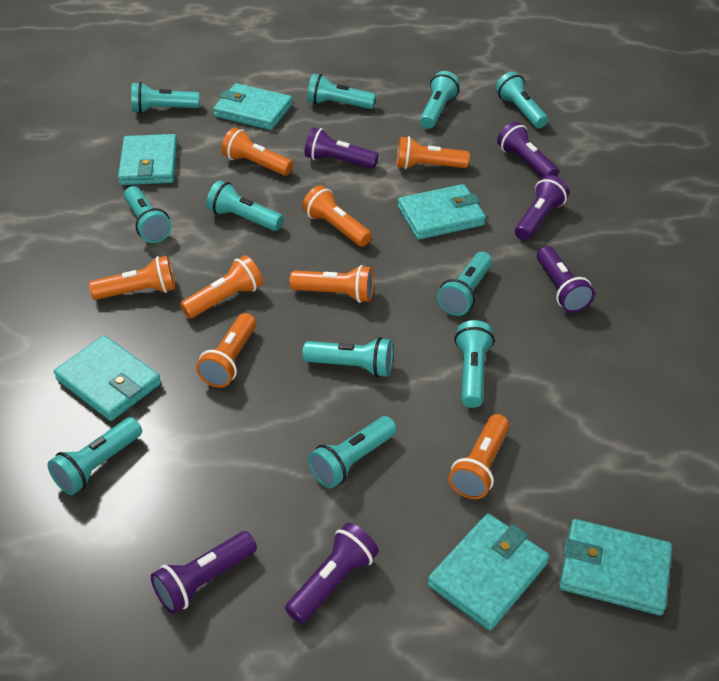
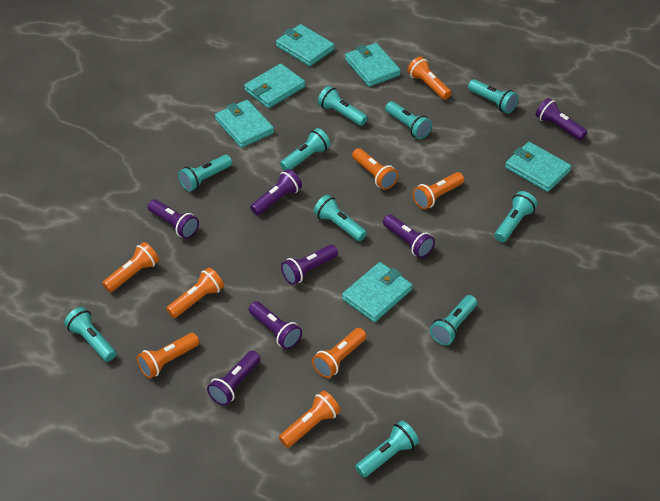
purple flashlight: [151,531,257,614] [285,523,379,624] [305,127,378,169] [497,121,559,178] [515,175,569,241] [537,246,595,313] = 6 -> [148,199,199,239] [207,351,261,406] [249,301,302,349] [250,169,302,216] [281,245,338,285] [383,214,435,258] [536,98,587,140] = 7
turquoise flashlight: [47,417,142,495] [124,186,172,243] [131,82,200,113] [206,180,283,231] [302,337,393,377] [307,74,376,109] [308,416,397,488] [420,71,460,129] [437,252,492,316] [454,320,494,408] [495,72,548,129] = 11 -> [64,307,116,362] [178,155,232,192] [280,128,331,171] [313,195,367,241] [317,86,368,126] [355,421,419,477] [385,101,432,139] [430,295,477,345] [468,79,518,114] [494,191,537,242] = 10

